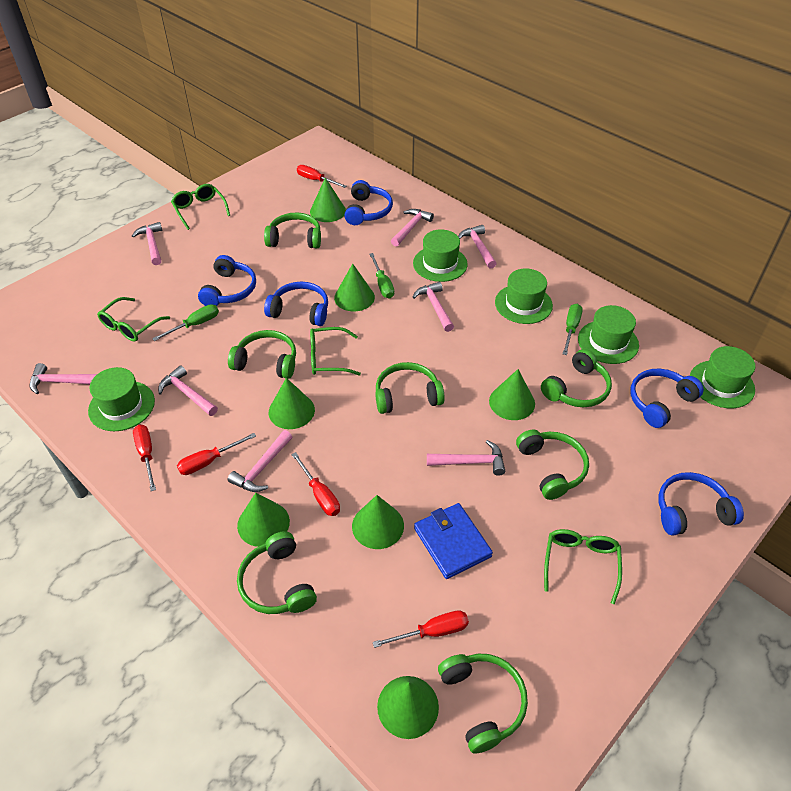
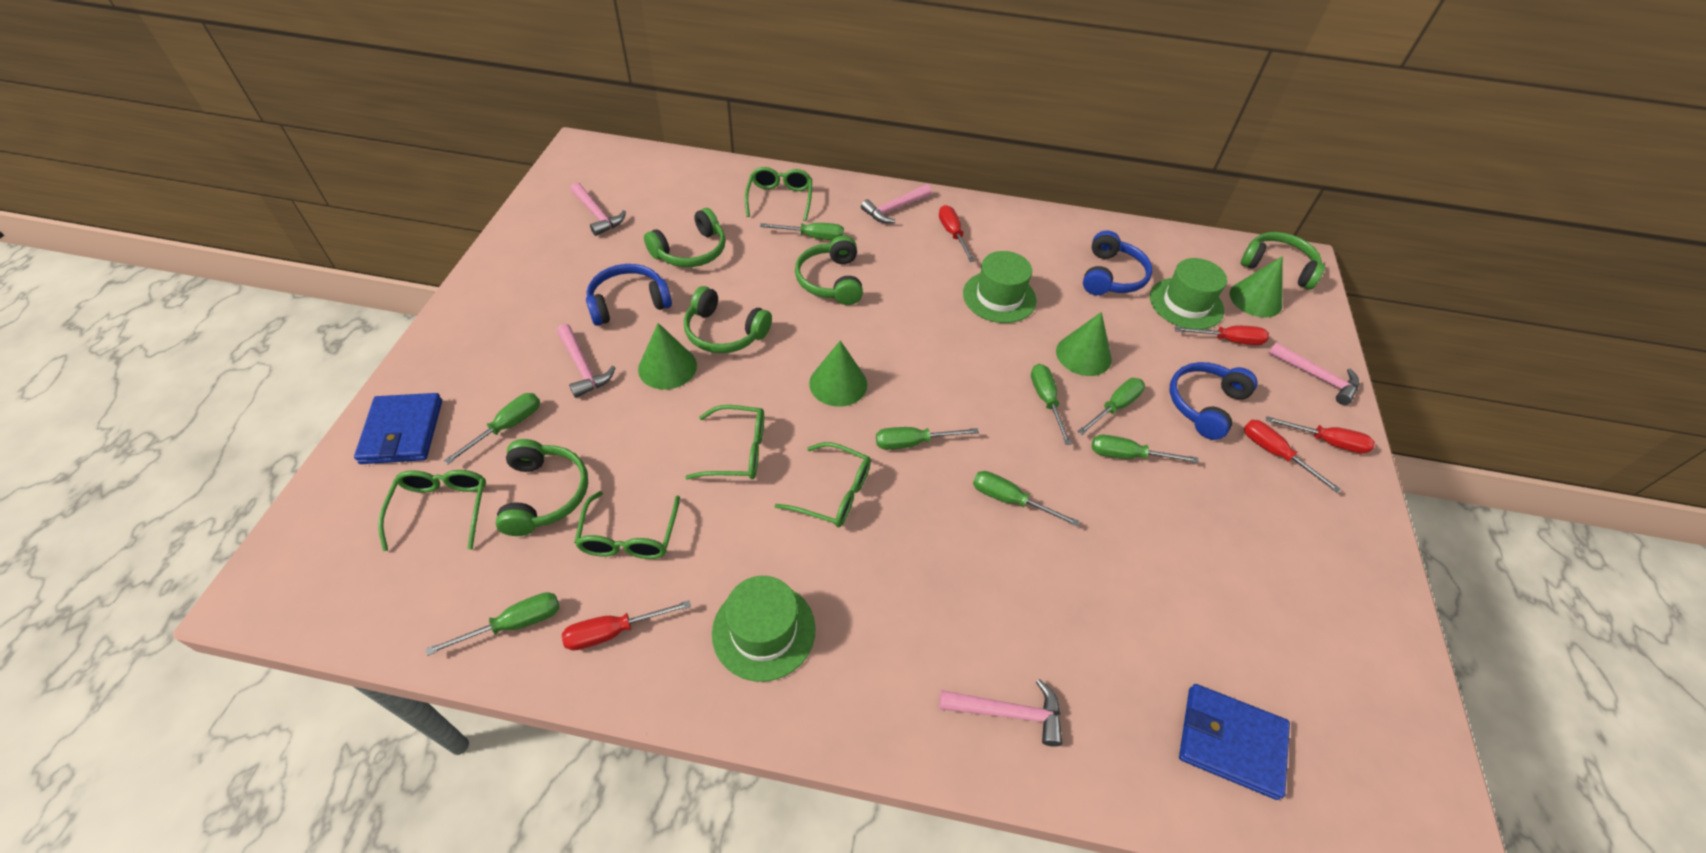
blue headphones: [198,255,256,306] [264,282,328,326] [344,180,393,225] [630,369,704,428] [658,472,744,536] = 5 -> [586,264,672,326] [1083,230,1152,295] [1169,362,1258,440] = 3
blue wallet: [414,503,493,579] = 1 -> [354,393,442,464] [1179,684,1290,800] = 2
green cone: [237,493,290,547] [269,378,315,429] [310,178,346,222] [334,264,375,311] [352,495,404,549] [377,676,439,739] [489,369,535,420] = 7 -> [638,323,697,390] [809,340,867,407] [1056,312,1112,376] [1230,256,1283,318] = 4
green glasses: [97,297,170,342] [171,184,230,230] [310,327,361,376] [544,529,622,604] = 4 -> [378,470,486,551] [574,491,680,559] [685,405,764,479] [745,167,812,221] [774,442,871,527] = 5
green hat: [88,367,155,431] [413,229,468,282] [495,268,553,324] [578,305,639,364] [690,346,756,408] = 5 -> [712,576,816,682] [963,251,1036,323] [1150,258,1227,329] = 3
green headphones: [228,330,296,379] [237,531,317,614] [264,213,321,248] [375,362,445,414] [438,654,528,753] [516,430,589,500] [541,349,612,408] = 7 -> [495,439,588,536] [644,208,726,267] [684,286,772,353] [795,236,863,305] [1241,232,1325,290] = 5
green screwdriver: [152,304,219,341] [370,253,394,299] [563,304,583,355] = 3 -> [426,592,560,656] [444,393,540,464] [760,223,844,240] [876,427,979,450] [973,471,1080,527] [1031,364,1072,445] [1077,378,1145,435] [1092,435,1199,463] = 8
pink hammer: [29,363,97,394] [132,222,162,265] [158,365,218,416] [228,430,292,492] [391,209,434,247] [413,282,454,332] [427,440,505,476] [458,225,497,269] = 8 -> [557,324,615,398] [571,182,626,236] [861,184,932,223] [939,679,1062,747] [1268,342,1359,405] = 5

